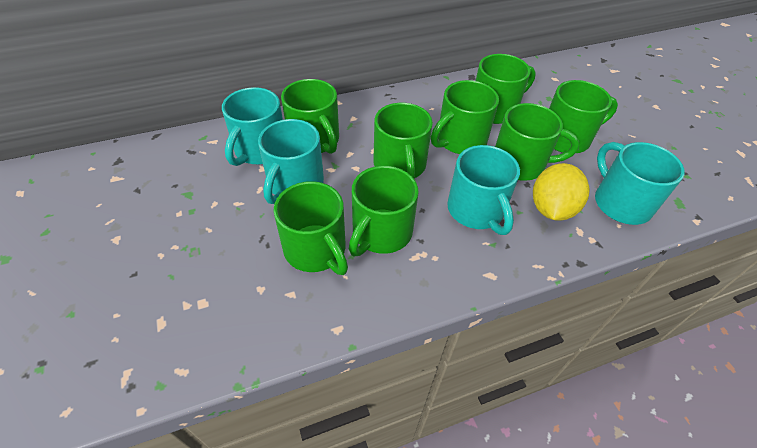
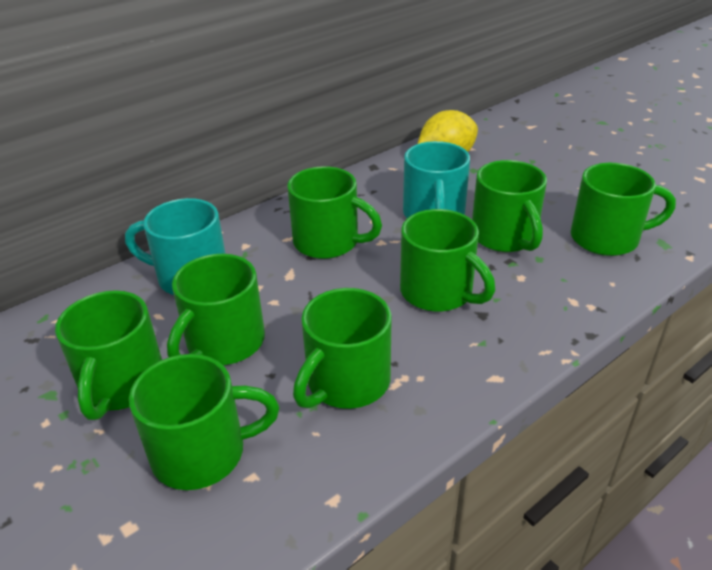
turquoise mug: [222,87,283,166] [258,119,324,204] [447,145,520,235] [595,142,685,225] = 4 -> [125,198,226,295] [403,141,470,218] = 2

